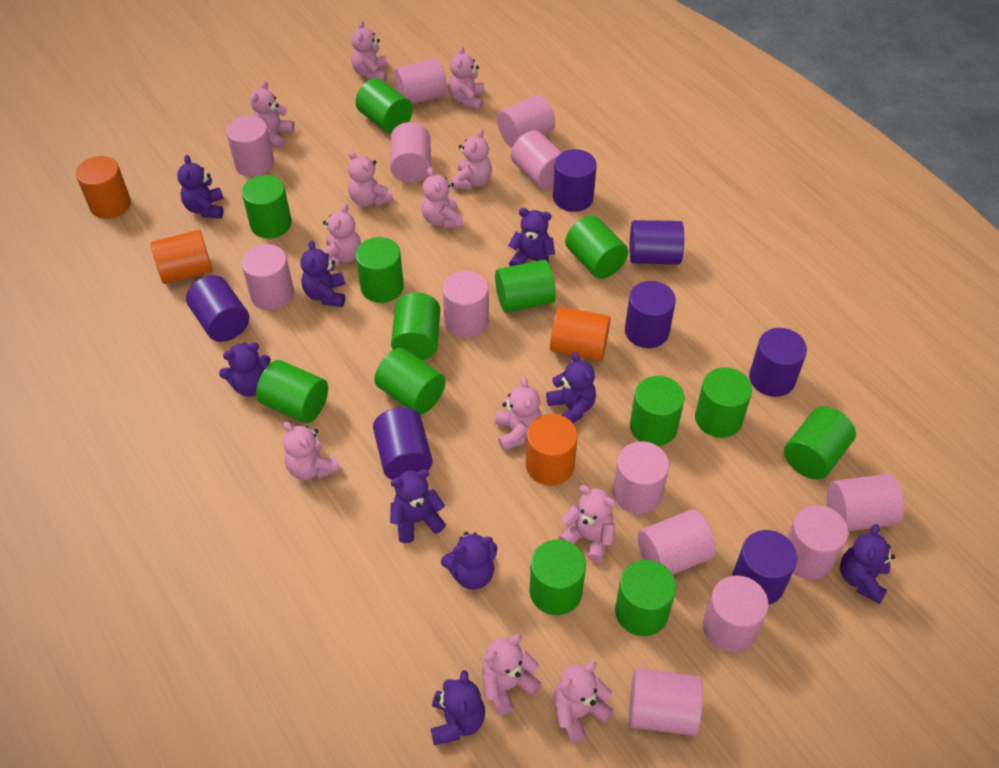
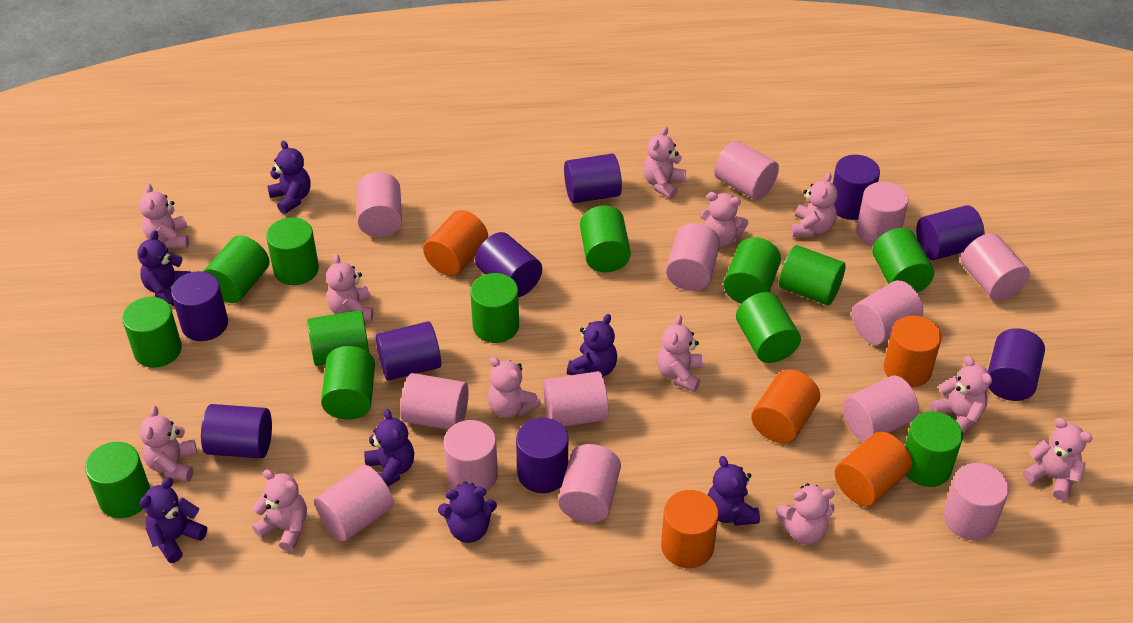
orange cylinder: [76,156,131,219] [150,230,212,284] [526,414,578,486] [550,307,611,361] = 4 -> [423,210,488,276] [661,490,718,568] [751,369,820,444] [835,432,912,506] [884,315,942,387] = 5
purple cylinder: [186,275,249,342] [373,407,433,480] [553,149,597,212] [625,281,676,348] [630,220,684,264] [732,530,797,605] [749,328,807,397] = 7 -> [171,271,228,341] [201,404,272,458] [376,321,441,381] [475,232,542,297] [516,418,568,493] [564,154,622,203] [833,155,880,220] [916,205,985,260] [988,328,1045,401] = 9
purple teddy bear: [177,155,224,219] [219,342,271,397] [300,240,345,307] [390,469,446,543] [431,670,485,745] [441,532,497,590] [508,208,555,266] [546,352,596,424] [840,524,895,604] = 9 -> [137,230,191,306] [139,477,207,563] [267,141,310,214] [364,409,414,486] [438,482,497,543] [567,314,617,376] [708,456,760,526] = 7

